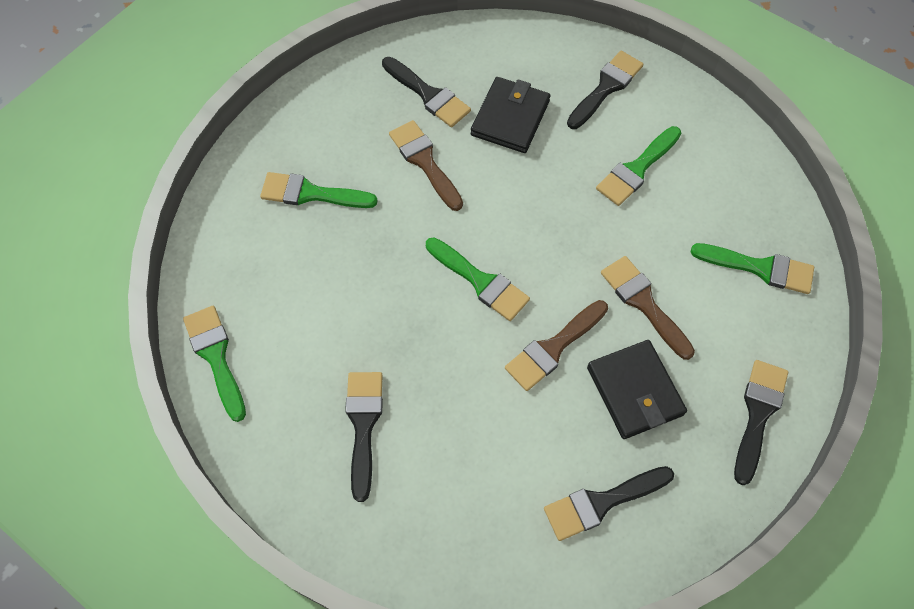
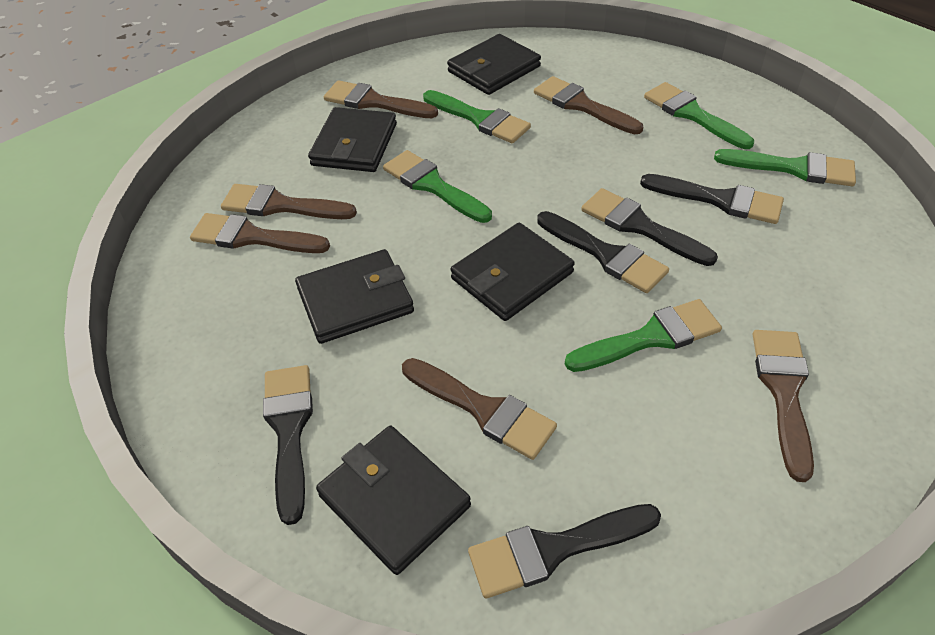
black wallet: [471,77,550,153] [587,340,687,439] = 2 -> [295,249,414,344] [308,107,397,172] [316,426,471,575] [447,34,541,95] [450,223,575,321] = 5
brown brush: [389,120,463,211] [505,300,608,391] [601,256,695,360] = 3 -> [190,213,330,253] [221,184,357,219] [324,80,438,118] [402,358,557,460] [534,76,643,134] [752,330,814,482] = 6

